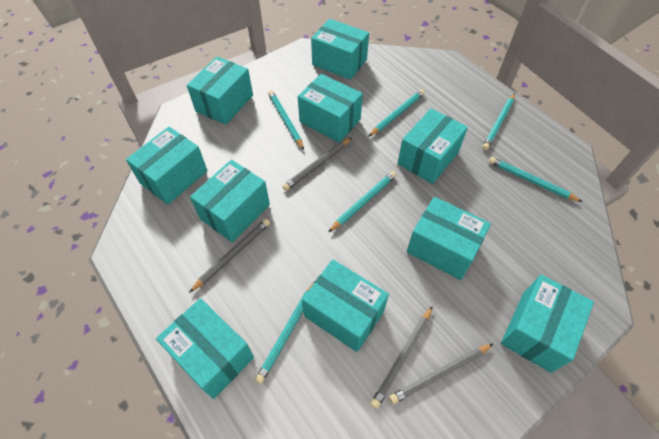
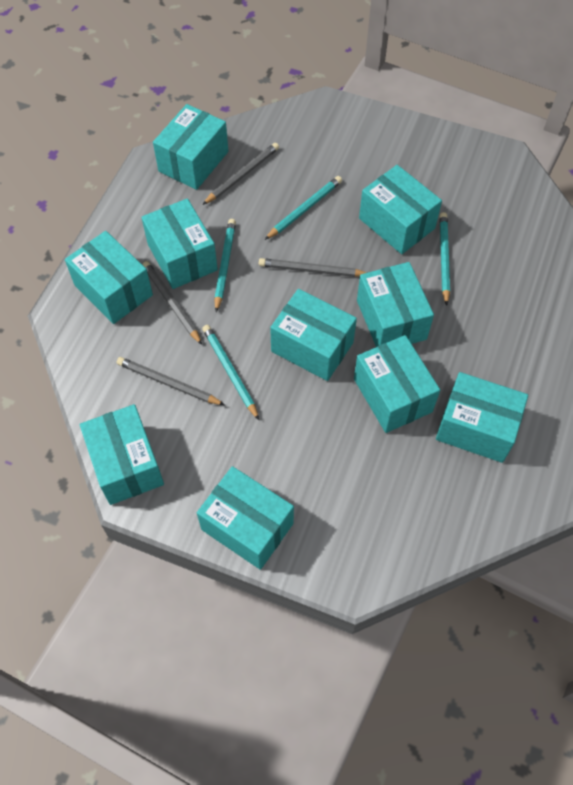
turquoise pencil: [255,282,315,384] [268,90,304,150] [329,171,396,232] [368,89,425,137] [482,93,515,150] [489,157,583,202] = 6 -> [202,325,259,420] [214,219,236,312] [265,176,342,240] [439,212,450,306] = 4

